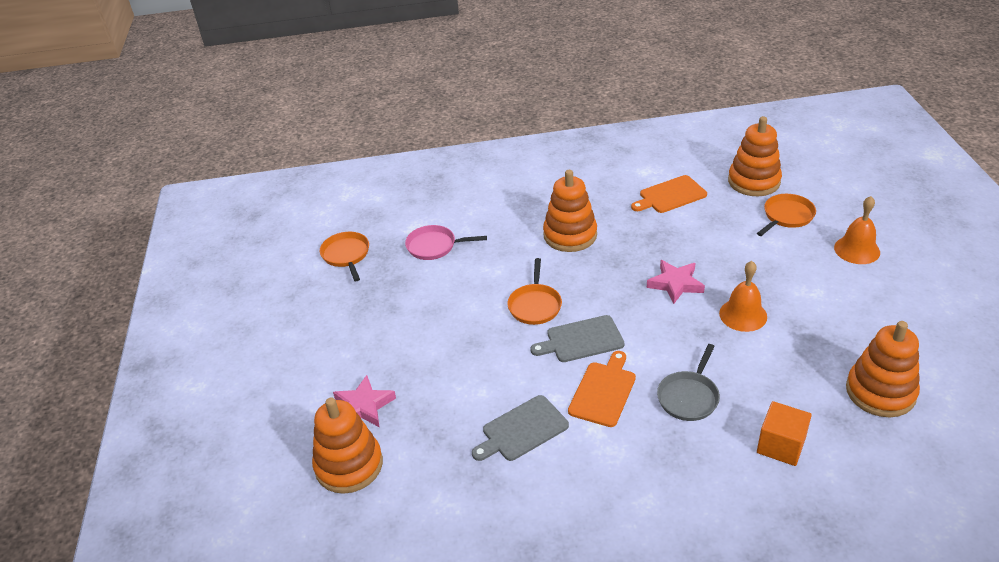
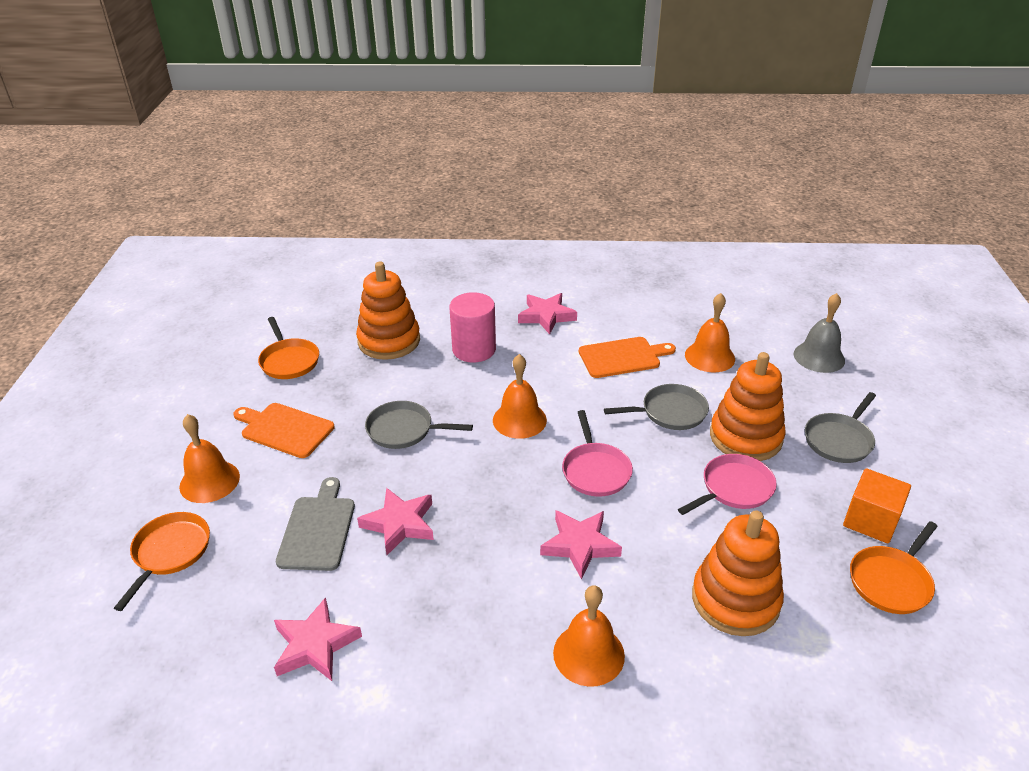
grey bell: none = 0 -> [794,293,845,373] = 1
grey cutting board: [472,395,569,461] [530,315,624,362] = 2 -> [276,477,355,571] = 1
grey pan: [657,344,720,421] = 1 -> [365,401,473,449] [604,384,709,430] [805,392,876,463] = 3
orange bell: [719,261,767,332] [834,196,880,264] = 2 -> [179,414,240,503] [493,354,547,439] [553,585,625,687] [685,293,735,372] = 4
orange stacking toy: [312,398,383,494] [543,170,597,252] [728,116,782,196] [846,321,920,417] = 4 -> [356,262,420,360] [692,510,784,636] [710,352,786,461] = 3
pink cylinder: none = 0 -> [449,292,496,363] = 1
pink pan: [405,225,487,260] = 1 -> [562,410,633,497] [678,454,777,515] = 2
pink star: [333,375,396,427] [647,260,705,304] = 2 -> [274,597,362,681] [357,488,434,555] [518,293,577,334] [540,510,622,579] = 4

